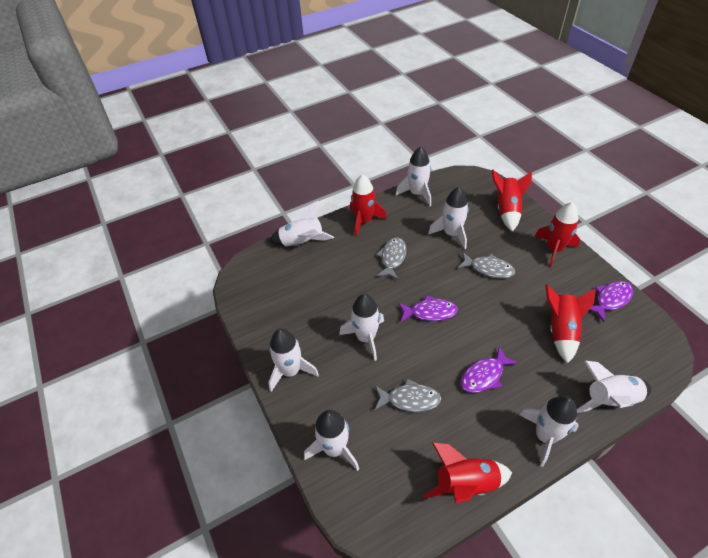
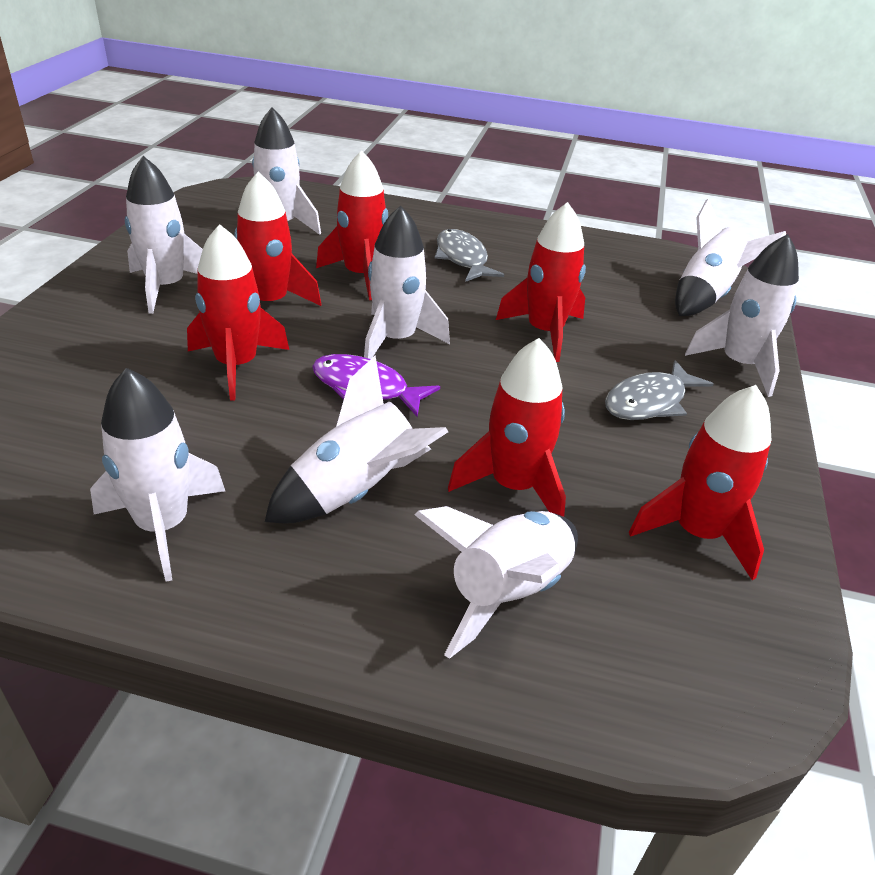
grey fish: [375,378,441,412] [376,237,407,280] [458,252,515,278] = 3 -> [435,229,504,282] [605,360,714,420] = 2
purple fish: [398,295,458,323] [461,346,518,393] [589,281,633,322] = 3 -> [312,354,440,417] = 1
red rocket: [350,174,387,237] [423,443,512,503] [492,169,532,231] [535,202,580,267] [545,284,596,363] = 5 -> [187,224,289,401] [234,172,321,306] [316,150,388,300] [448,338,566,517] [496,202,586,362] [629,385,772,581] = 6

